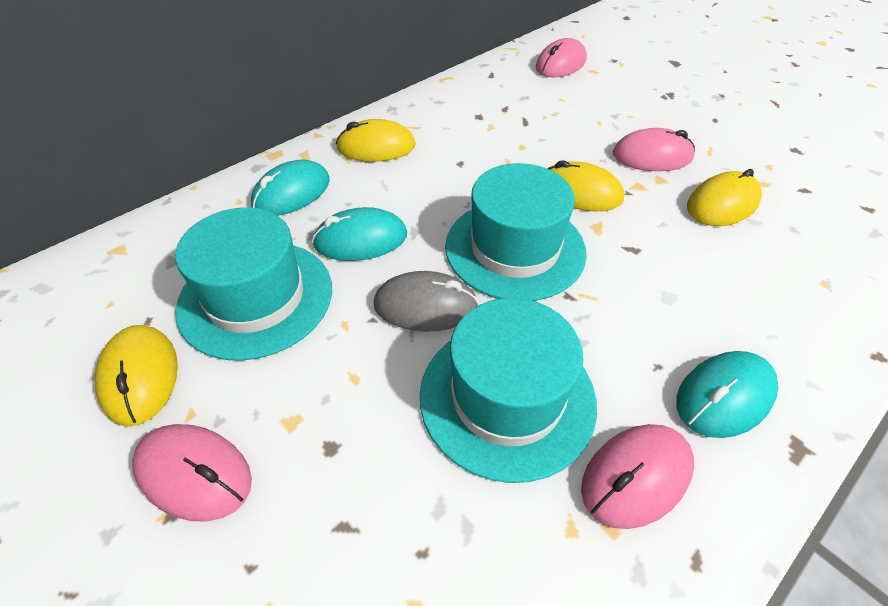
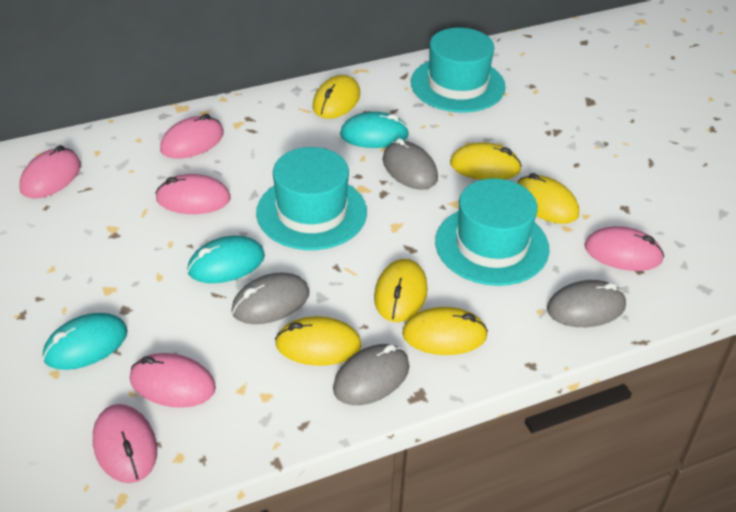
grey mouse: [374,271,479,332] = 1 -> [231,273,309,324] [333,344,409,405] [383,138,438,190] [547,280,626,327] = 4
pink mouse: [132,424,252,521] [536,38,587,77] [581,424,694,529] [613,128,695,171] = 4 -> [19,145,81,198] [93,404,157,483] [130,353,216,408] [155,174,231,214] [160,114,224,159] [585,226,664,271] = 6
yellow mouse: [95,325,178,427] [336,119,416,162] [548,160,624,211] [687,169,762,226] = 4 -> [275,316,362,366] [313,75,360,119] [374,259,428,322] [402,307,488,355] [450,142,522,180] [518,173,579,224] = 6

